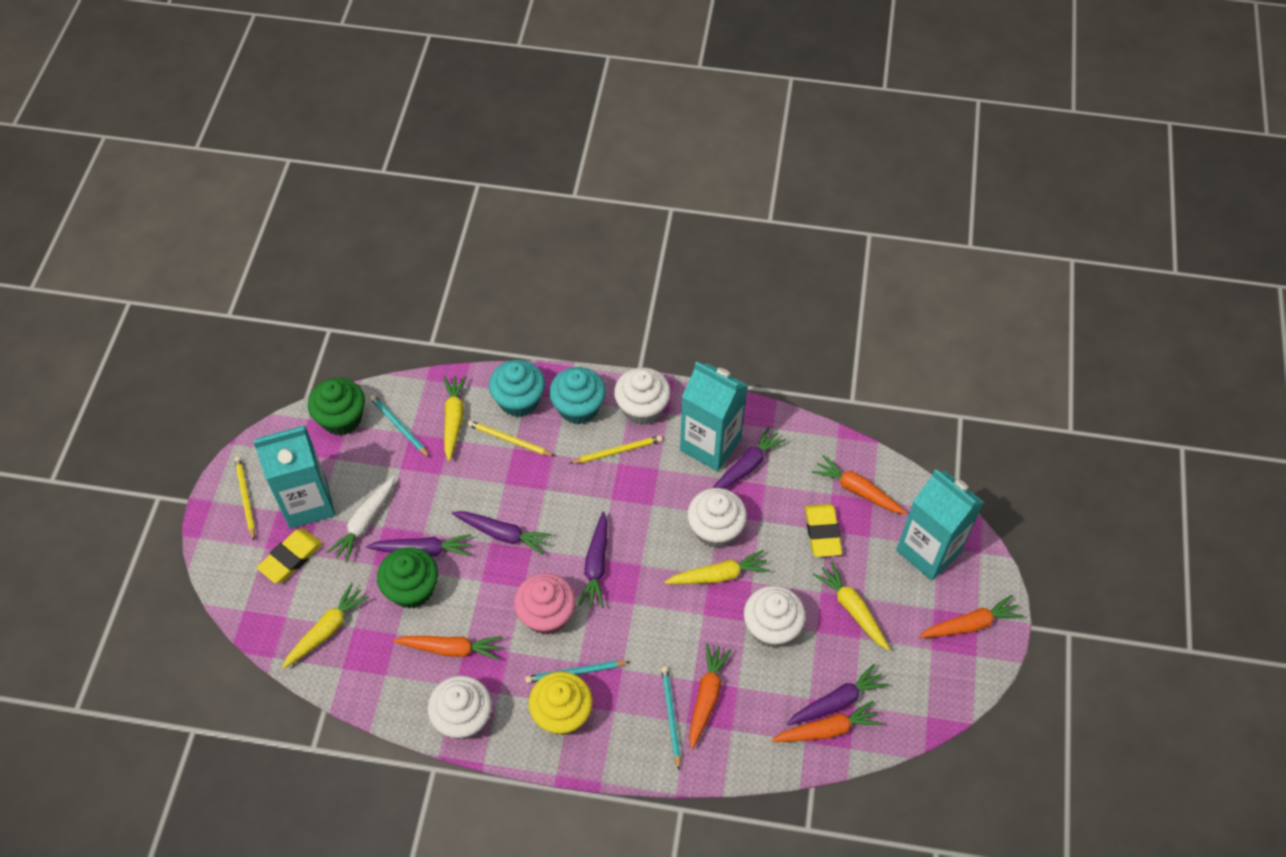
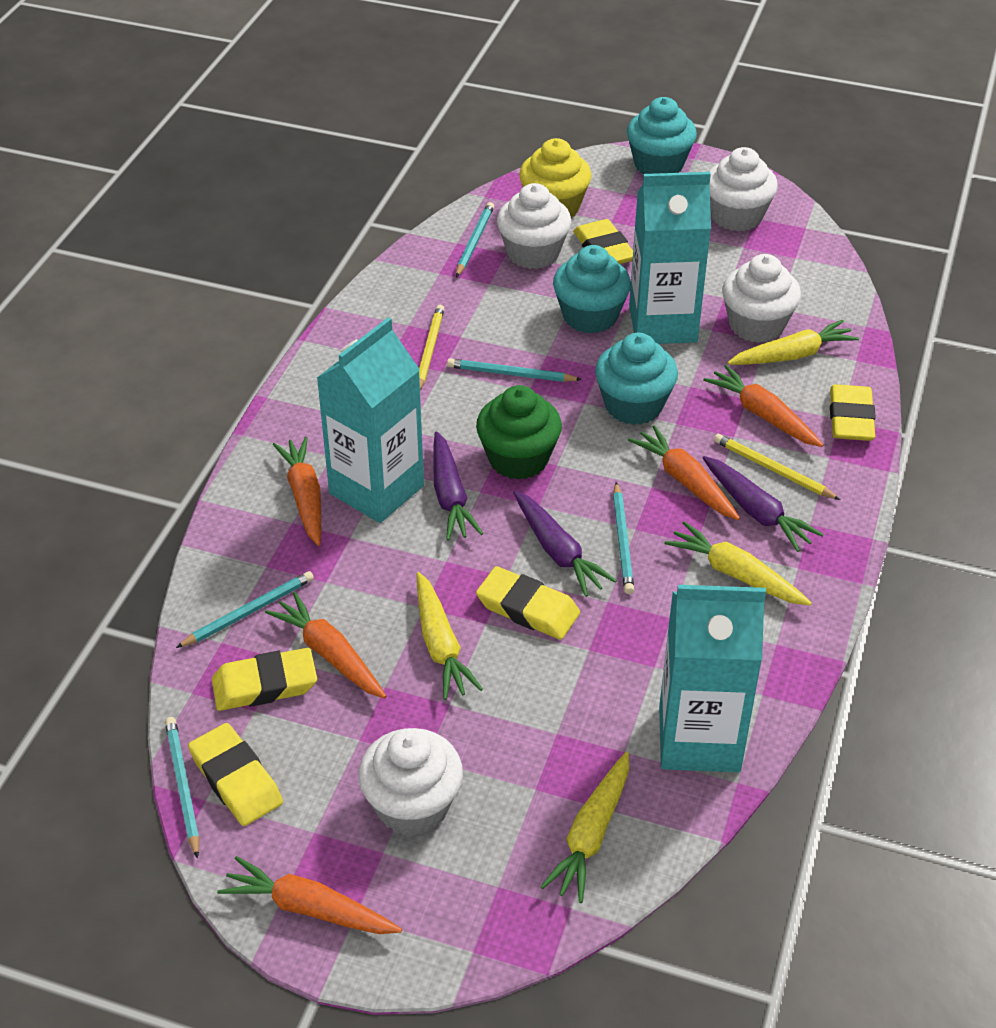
green cupcake: [308,378,365,436] [377,547,438,609] = 2 -> [476,385,562,480] = 1
pink cupcake: [514,573,576,635] = 1 -> none = 0
purple carrot: [366,534,472,557] [452,511,552,555] [578,512,608,608] [713,426,786,489] [787,664,889,726] = 5 -> [433,431,483,541] [513,491,617,597] [702,456,824,552] = 3
turquoise cupcake: [489,360,545,417] [549,367,606,425] = 2 -> [553,245,631,334] [595,333,678,425] [627,97,697,174] = 3
turquoise pencil: [370,395,430,458] [525,661,630,683] [661,666,681,770] = 3 -> [165,717,200,859] [176,571,314,648] [447,358,582,382] [456,202,494,277] [613,482,634,594] = 5
white carrot: [327,476,395,563] = 1 -> none = 0
yellow eraser: [257,529,323,583] [805,504,842,557] = 2 -> [188,723,283,826] [212,648,317,711] [476,566,580,640] [573,219,633,264] [830,384,876,441] = 5
yellow pencil: [235,456,255,541] [467,420,555,456] [569,435,662,464] = 3 -> [419,305,444,390] [714,434,841,500] = 2

